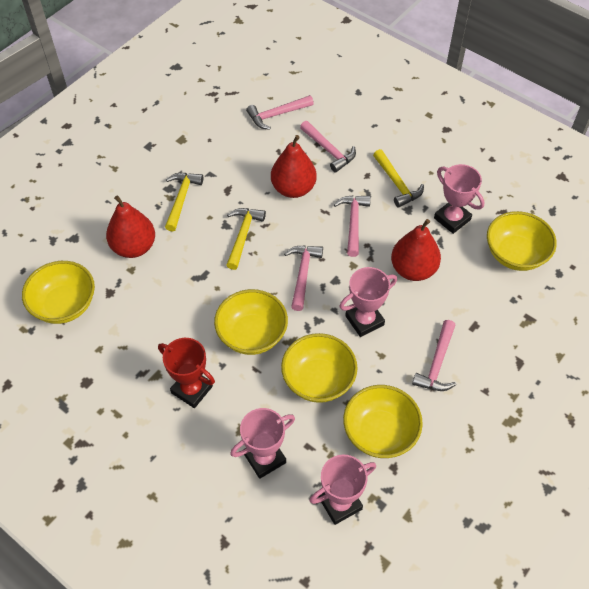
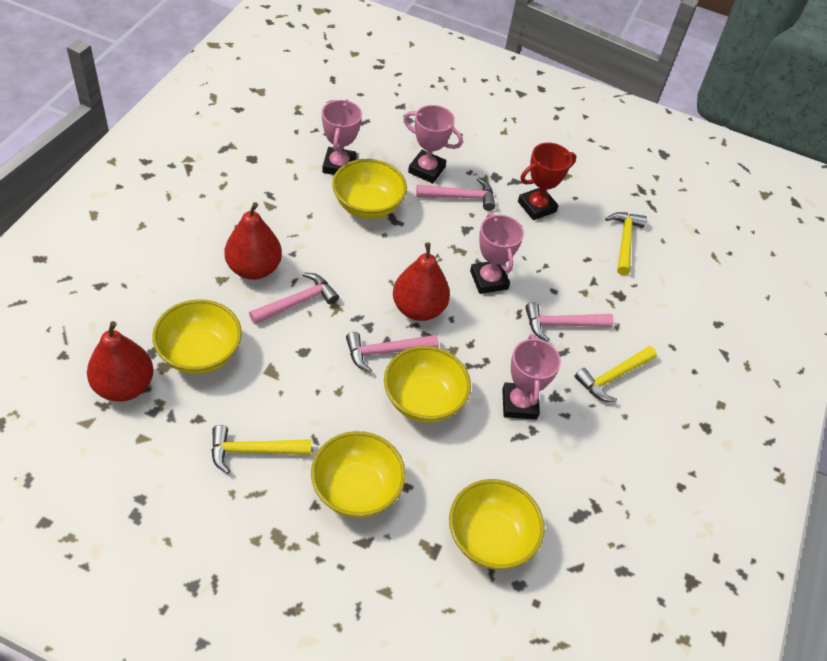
pink hammer: [246,95,314,130] [284,246,323,311] [300,121,356,172] [334,196,371,257] [412,320,456,391] = 5 -> [249,272,339,325] [346,332,439,373] [416,177,495,211] [525,302,614,342] = 4

